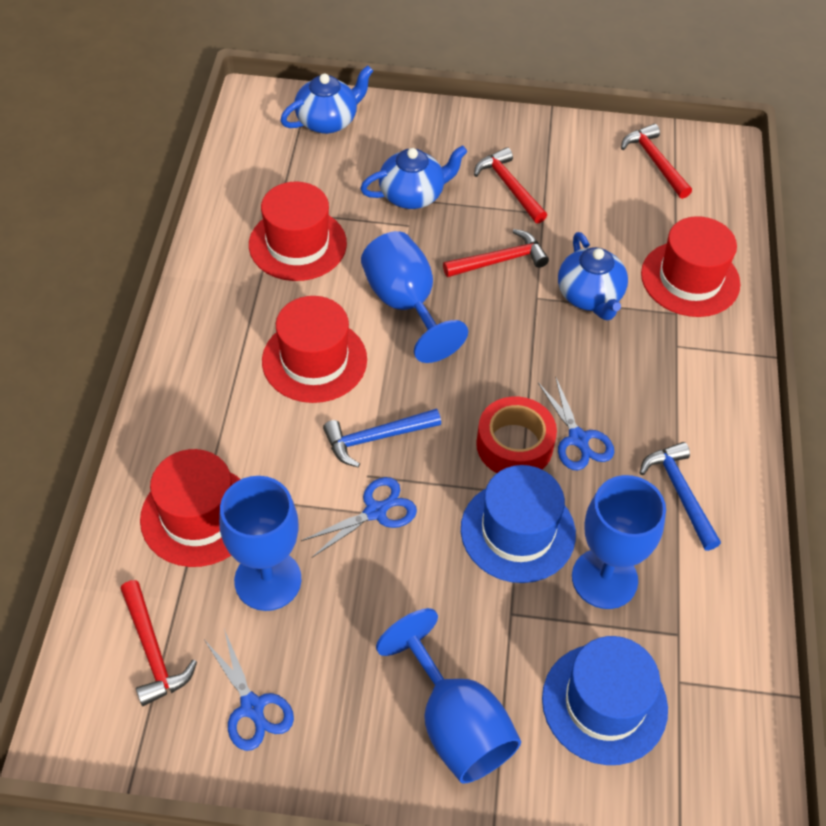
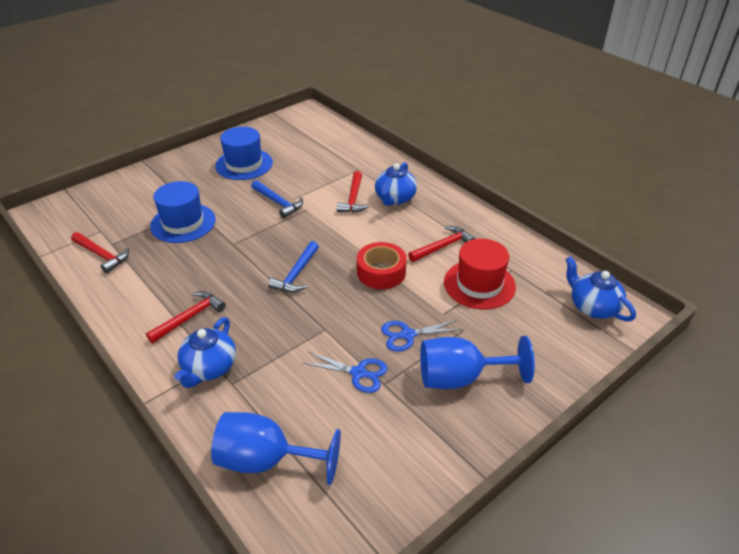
blue goblet: [219,476,302,611] [361,231,468,363] [376,608,521,784] [572,475,666,609] = 4 -> [211,412,341,485] [420,336,535,389] = 2
blue scissors: [205,629,294,751] [301,477,417,557] [538,376,614,470] = 3 -> [303,352,388,393] [381,320,462,352] = 2
red hat: [140,449,241,567] [249,182,347,281] [262,296,367,403] [641,216,740,317] = 4 -> [444,239,516,310] = 1

